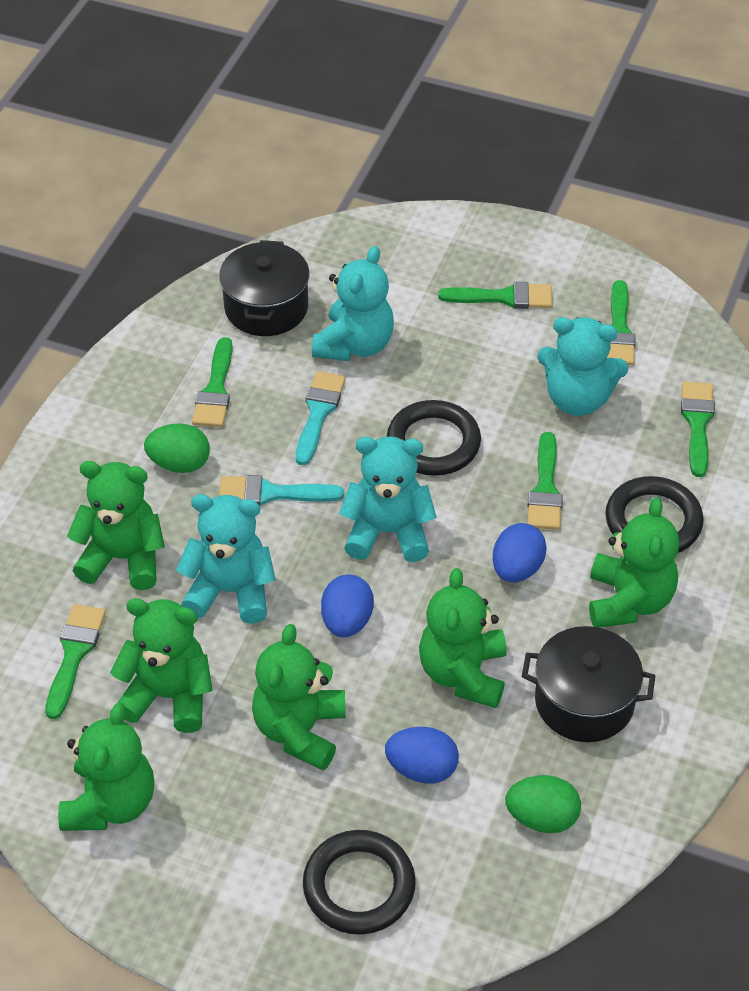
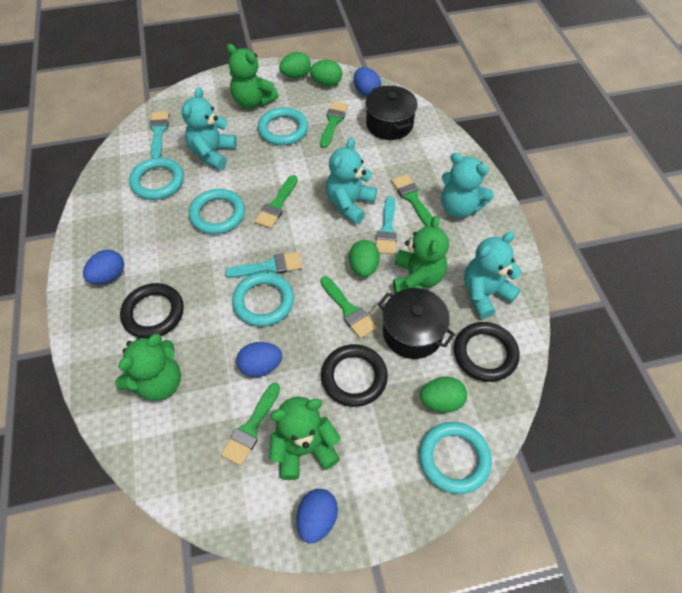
blue egg: [321,575,374,637] [385,727,459,784] [493,523,547,582] = 3 -> [83,250,124,284] [236,342,282,377] [296,489,338,544] [354,67,381,97] = 4
green brush: [45,604,106,719] [192,337,233,427] [438,282,552,309] [527,432,563,530] [607,280,636,365] [681,382,715,477] = 6 -> [221,383,280,466] [255,175,298,229] [320,101,348,148] [320,276,377,339] [391,174,433,226] = 5
green egg: [144,423,210,473] [505,775,581,833] = 2 -> [279,52,311,78] [310,60,342,86] [349,240,380,277] [420,376,467,413] = 4
green teddy bear: [58,703,154,831] [67,461,165,590] [110,598,212,733] [252,624,346,770] [419,568,507,708] [589,497,679,627] = 6 -> [115,334,181,401] [226,44,279,109] [269,396,340,480] [393,216,449,293] = 4
turquoise brush: [219,475,344,506] [296,371,346,465] = 2 -> [149,111,169,158] [225,252,302,278] [376,196,397,255] = 3
turquoise ring: none = 0 -> [129,157,184,200] [189,189,245,234] [232,272,294,327] [258,107,308,145] [419,422,492,494] = 5

